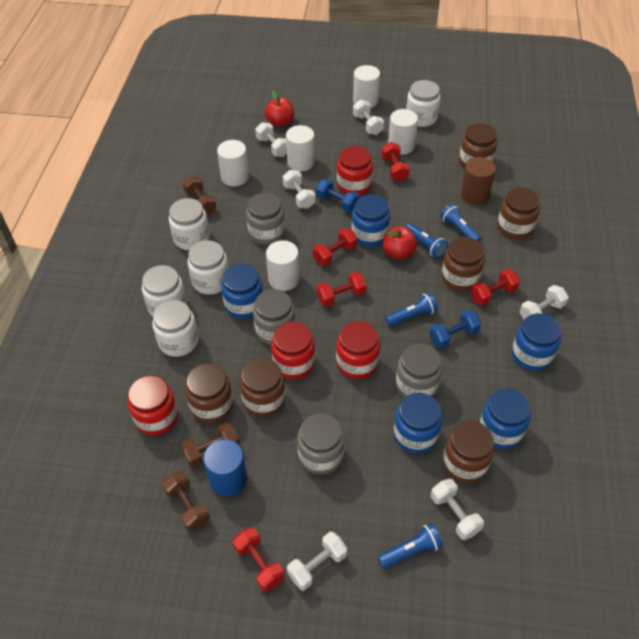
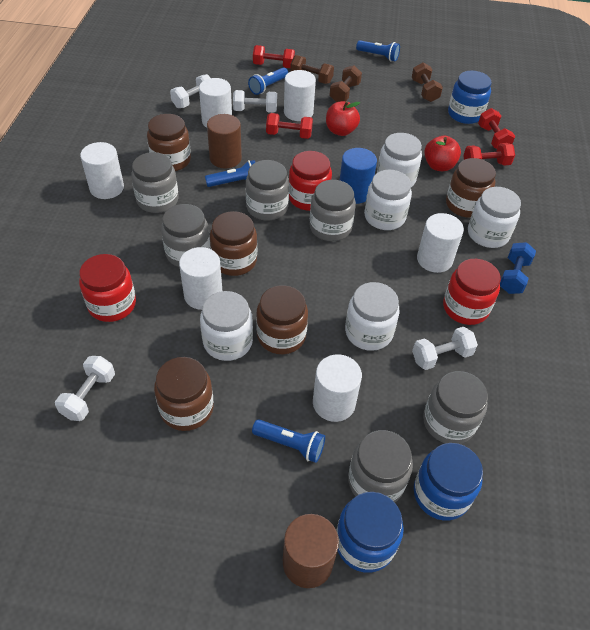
blue dumbbell: [316,179,359,212] [429,310,481,349] = 2 -> [500,242,536,294] = 1
blue jar: [221,264,263,319] [352,195,390,247] [394,393,442,454] [479,388,531,449] [512,313,561,371] = 5 -> [336,492,404,573] [414,443,483,521] [448,71,492,124] = 3
brown cylinder: [461,157,496,205] = 1 -> [207,114,242,168] [283,514,339,588] = 2
brown jar: [185,363,233,423] [240,358,286,417] [442,237,485,291] [443,421,495,483] [459,123,497,168] [497,187,540,239] = 6 -> [147,114,191,171] [154,357,214,431] [210,211,257,276] [256,285,308,354] [446,158,496,218] = 5
grey jar: [246,193,285,245] [253,289,296,345] [297,413,345,475] [396,343,442,398] = 4 -> [131,152,179,213] [161,204,210,267] [246,160,289,221] [309,180,356,241] [348,430,413,502] [423,371,488,444] = 6
red dumbbell: [233,527,285,592] [313,228,357,266] [317,272,366,307] [381,142,410,182] [471,269,520,306] = 5 -> [253,45,295,68] [266,113,313,139] [463,143,515,165] [478,108,515,149] = 4
red jar: [128,376,178,435] [271,322,315,379] [336,321,380,379] [337,146,373,195] = 4 -> [79,254,136,322] [289,151,332,211] [443,259,501,325] = 3
white cylinder: [217,140,249,186] [266,240,300,291] [286,125,315,171] [353,65,380,108] [388,109,418,155] = 5 -> [80,142,124,199] [179,247,222,310] [199,78,232,128] [284,70,316,121] [313,354,362,422] [417,213,464,273] = 6
white dumbbell: [255,122,287,157] [283,170,315,209] [287,532,347,591] [353,100,384,135] [431,479,484,540] [519,285,569,320] = 6 -> [55,356,115,421] [170,74,210,108] [233,90,277,113] [412,327,478,370] = 4

